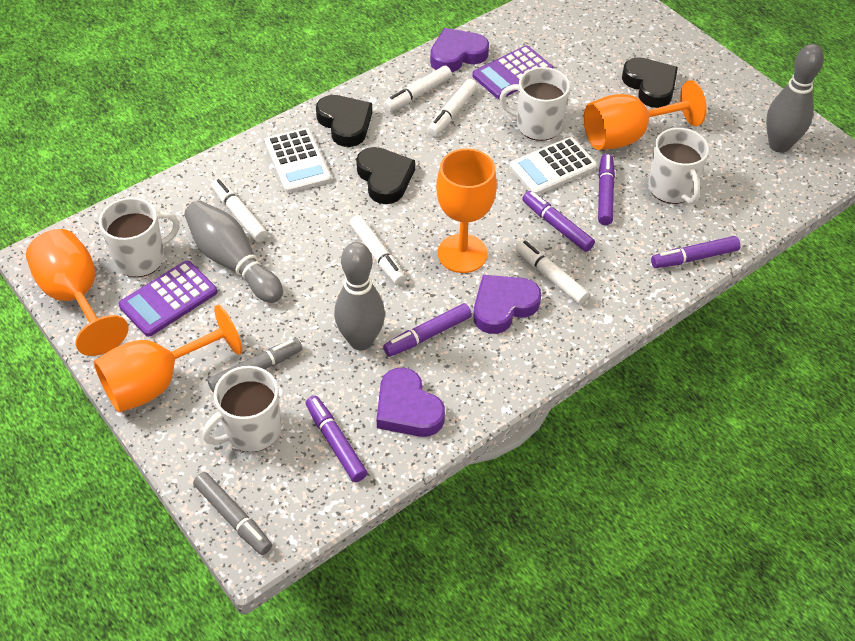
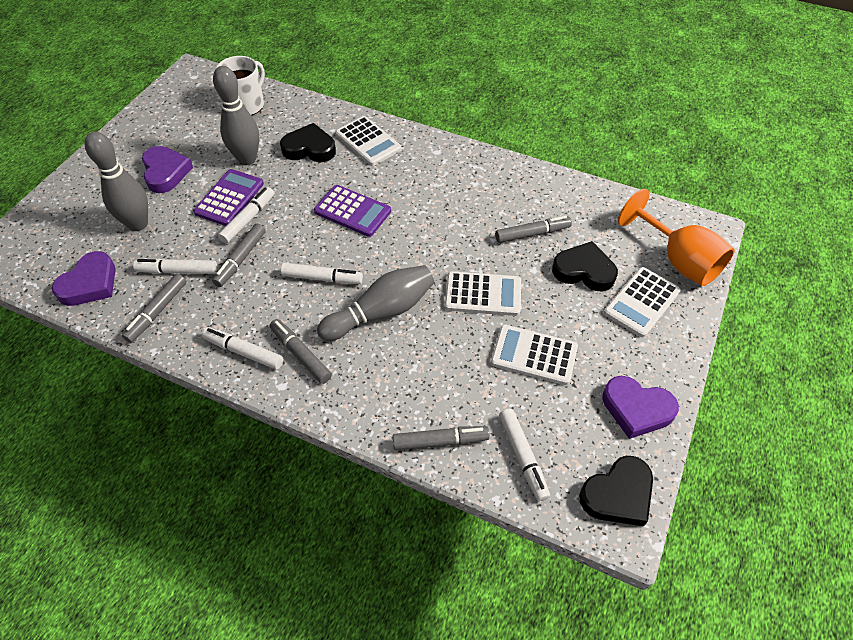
grey marker: [193,472,272,555] [207,338,302,393] = 2 -> [122,274,187,343] [212,224,266,287] [270,319,332,384] [393,426,490,450] [495,216,572,243] = 5
orange goblet: [26,229,129,356] [94,305,242,413] [436,148,497,273] [584,80,706,150] = 4 -> [618,189,735,286] = 1
purple marker: [306,396,367,482] [383,303,472,357] [522,191,595,252] [598,154,615,225] [651,236,740,268] = 5 -> none = 0
white calculator: [265,128,332,193] [509,137,597,195] = 2 -> [335,116,402,166] [445,271,521,316] [491,324,578,385] [604,267,681,337] = 4
white mug: [99,197,180,277] [202,366,281,452] [499,67,570,141] [648,128,709,204] = 4 -> [216,56,265,116] = 1

